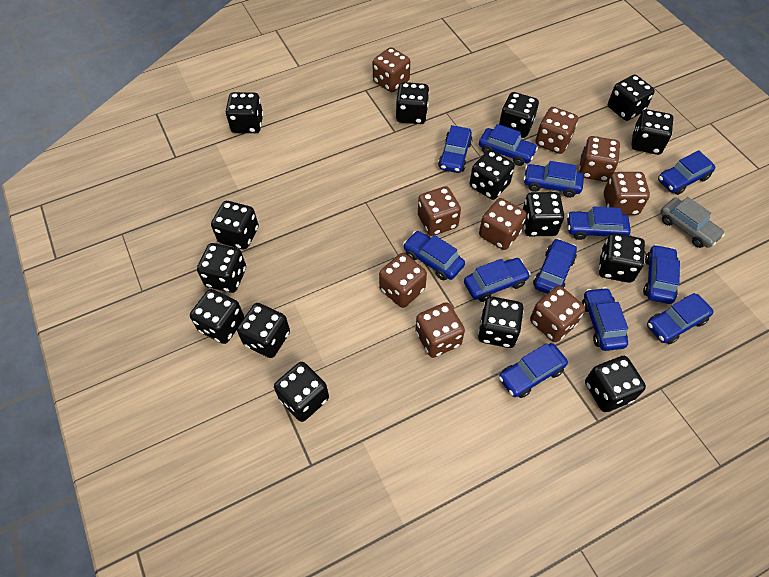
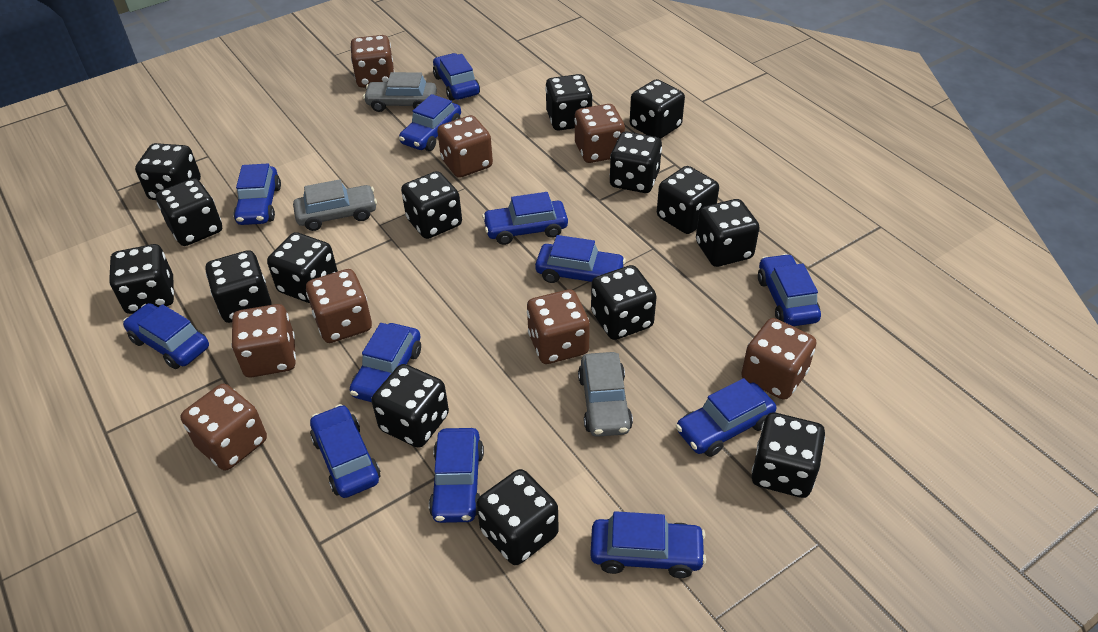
brown dice: [372,47,410,92] [379,253,427,308] [415,302,465,358] [418,186,461,236] [479,198,527,250] [530,286,585,342] [535,107,578,154] [579,136,620,182] [604,172,650,215] = 9 -> [180,384,267,470] [231,304,296,377] [306,269,372,343] [350,35,394,88] [437,115,493,178] [527,289,590,364] [574,104,625,163] [741,318,816,400] = 8
grey car: [660,197,725,248] = 1 -> [293,179,377,231] [363,72,437,112] [578,352,633,437] = 3

